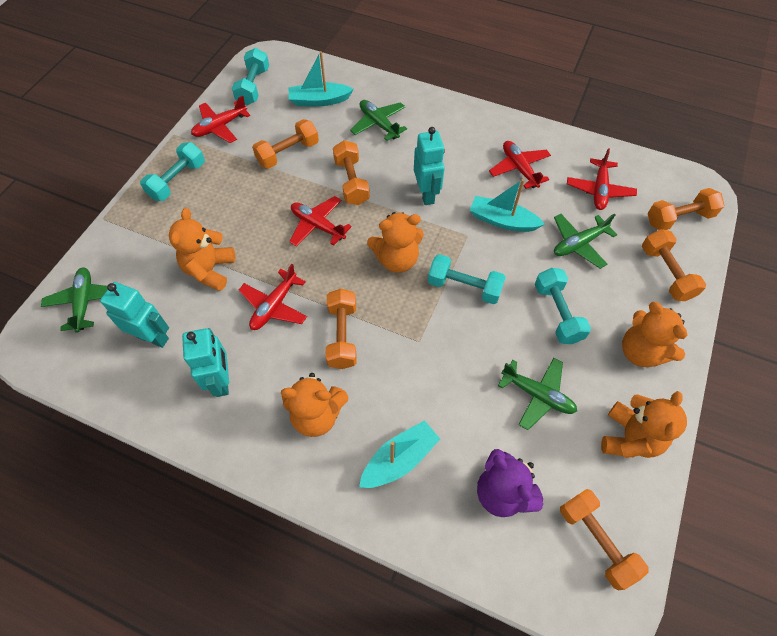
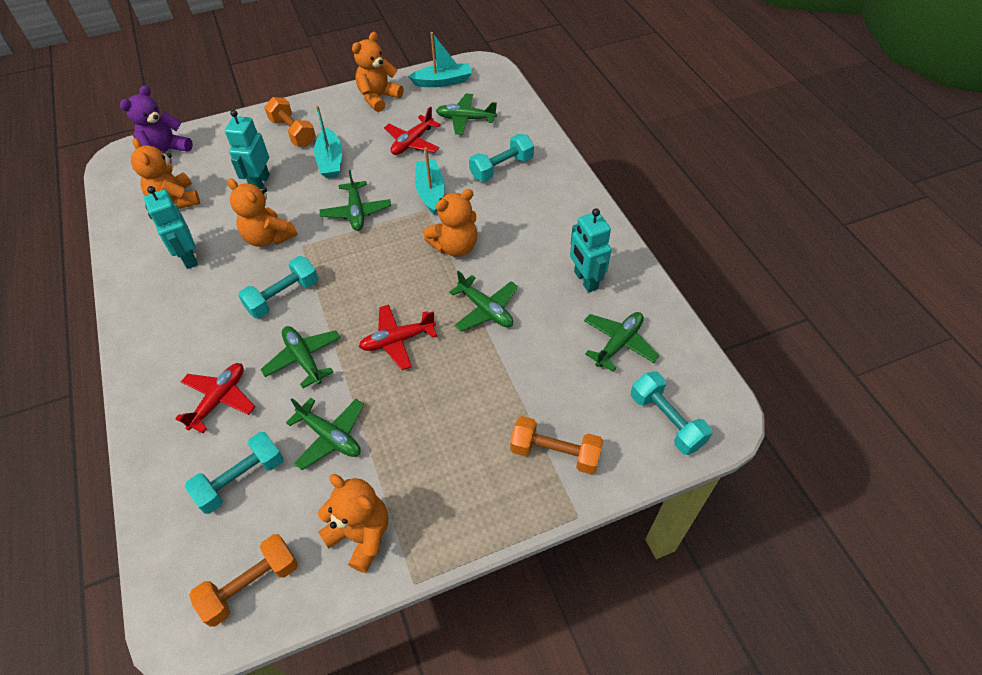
green plane: [41,267,108,333] [350,100,407,141] [498,358,577,430] [554,213,617,269] = 4 -> [260,326,341,388] [286,398,364,470] [320,170,391,231] [436,94,497,135] [449,271,518,332] [584,312,660,372] = 6
orange dumbbell: [252,119,319,169] [325,289,356,369] [333,140,370,205] [560,489,649,590] [642,229,706,301] [648,188,725,230] = 6 -> [189,534,298,627] [264,97,316,146] [510,416,603,474] = 3
red plane: [191,96,250,143] [239,264,307,330] [289,196,352,247] [489,141,551,189] [567,148,637,210] = 5 -> [175,363,256,433] [359,305,437,370] [384,107,441,155] = 3

